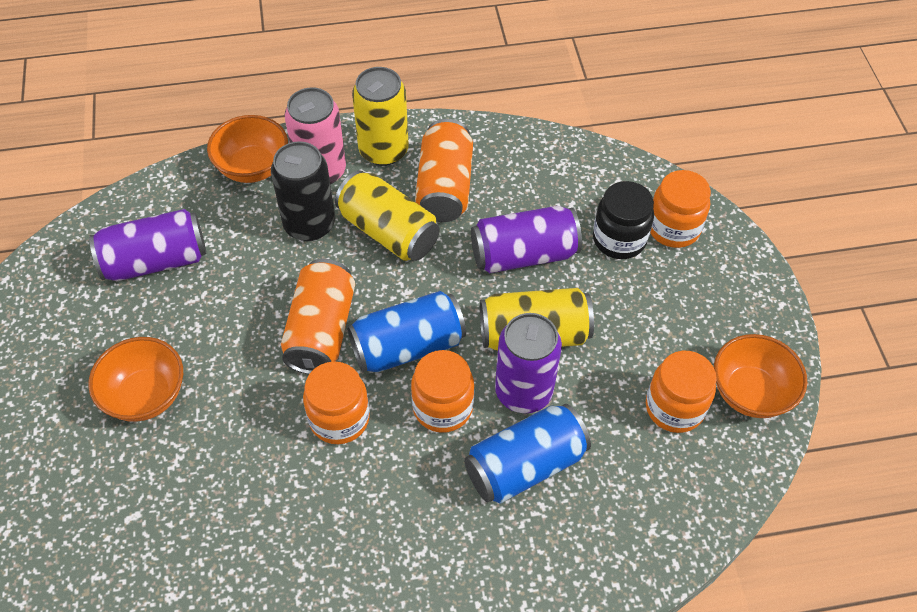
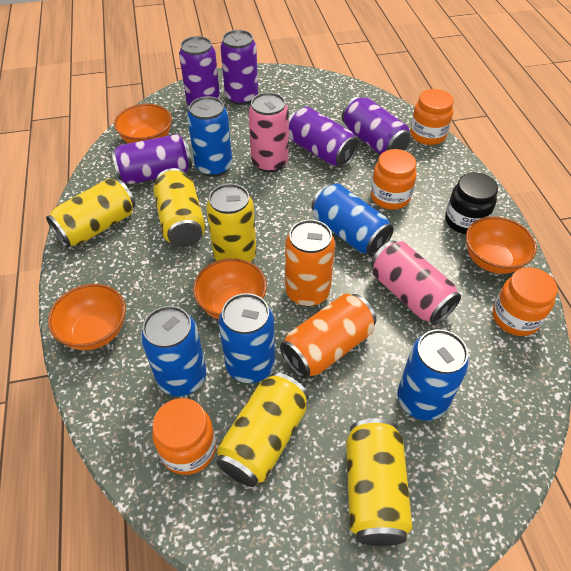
black can: [271,141,335,241] = 1 -> none = 0
blue can: [347,291,466,373] [464,404,591,503] = 2 -> [141,306,206,396] [187,96,232,177] [219,293,275,383] [311,184,394,256] [397,329,469,421] = 5
orange bowl: [88,337,183,422] [207,115,288,183] [714,334,807,418] = 3 -> [48,284,126,350] [114,104,172,143] [193,258,267,319] [466,216,537,274] = 4
pink can: [284,87,346,185] = 1 -> [248,92,289,172] [371,241,461,325] = 2
purple can: [89,209,206,281] [471,206,582,273] [495,313,562,413] = 3 -> [111,134,192,184] [179,36,220,105] [220,30,258,105] [289,107,359,167] [342,96,411,155] = 5
yellow can: [335,170,439,261] [352,67,408,166] [480,288,594,351] = 3 -> [46,178,135,248] [153,168,206,247] [206,184,256,262] [216,372,309,487] [346,419,413,546] = 5

